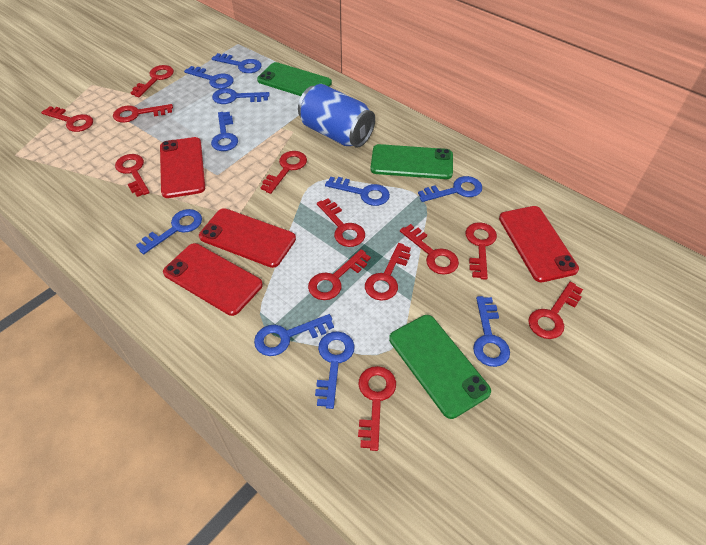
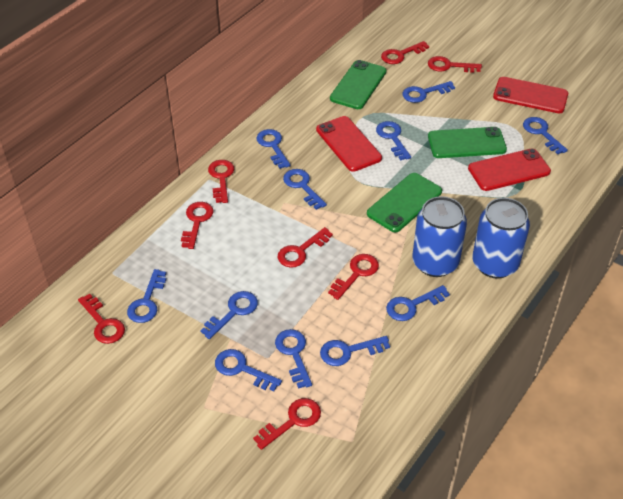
blue can: [298,84,375,148] = 1 -> [412,196,467,277] [472,198,530,278] = 2
blue key: [136,209,202,254] [184,66,234,89] [211,112,238,151] [212,53,262,73] [212,88,270,104] [254,314,334,356] [315,331,355,409] [325,177,390,206] [418,176,482,202] [473,296,510,367] = 10 -> [127,269,166,323] [200,291,258,339] [215,349,282,391] [256,129,291,169] [275,329,312,389] [283,169,327,210] [320,336,390,366] [376,121,411,160] [386,285,450,321] [402,81,455,103] [523,117,568,154] = 11
red key: [41,106,93,132] [113,104,173,123] [115,154,150,197] [130,65,174,97] [260,151,307,194] [308,249,371,300] [317,198,365,247] [358,366,396,451] [365,243,411,301] [400,224,459,275] [466,222,497,280] [528,282,583,339] = 12 -> [78,294,125,344] [181,202,214,249] [208,160,234,203] [253,398,321,450] [277,227,333,268] [328,254,379,300] [381,41,429,64] [428,56,482,73] = 8
red phone: [160,137,205,198] [163,243,263,316] [199,208,296,268] [499,206,579,282] = 4 -> [316,116,382,172] [468,149,551,191] [493,77,568,113] = 3

